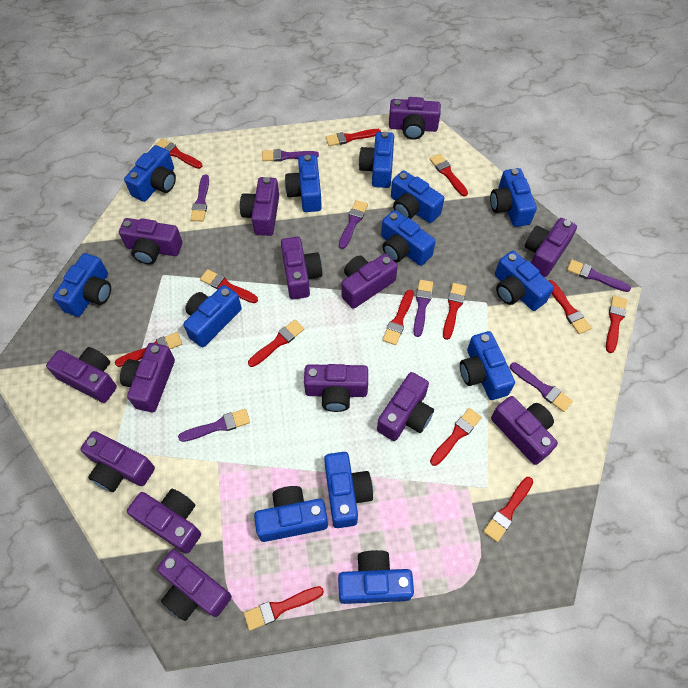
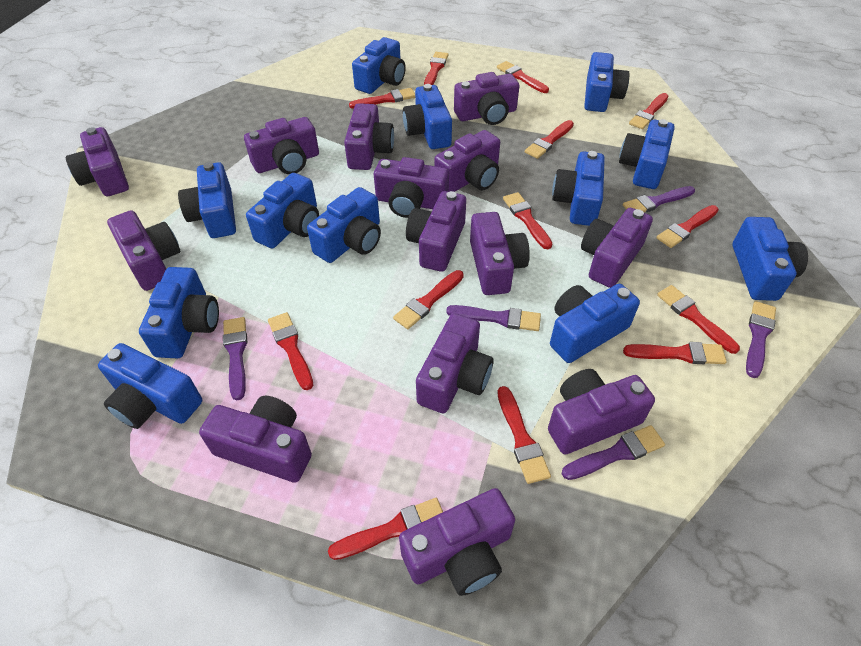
blue camera: [53,253,111,317] [124,145,176,202] [183,285,242,347] [254,486,328,542] [285,155,322,212] [324,452,373,528] [338,550,414,604] [359,132,394,188] [381,210,436,266] [391,170,444,223] [460,331,515,400] [490,168,537,227] [495,251,554,311] = 13 -> [98,343,202,429] [139,267,219,358] [178,162,236,238] [246,173,319,249] [307,187,381,263] [352,37,406,94] [403,84,452,149] [550,284,640,363] [552,151,605,226] [584,52,630,112] [619,119,675,189] [732,217,808,301] = 12
purple brush: [178,409,250,442] [190,175,209,221] [262,149,319,162] [339,200,368,249] [413,280,433,337] [510,362,573,412] [567,260,631,292] = 7 -> [223,317,247,401] [446,305,541,331] [562,425,665,480] [623,186,695,212] [746,301,776,378] = 5

